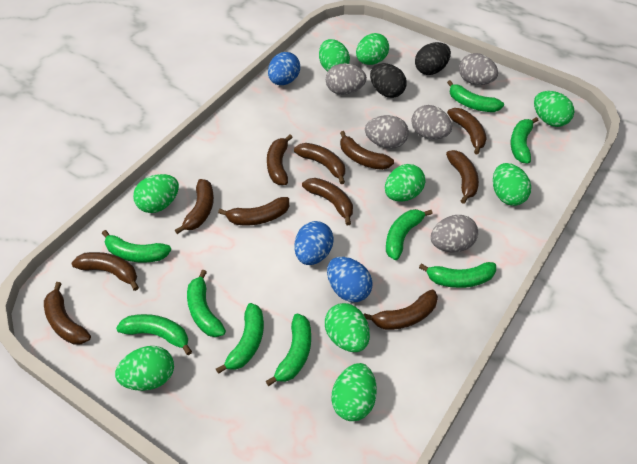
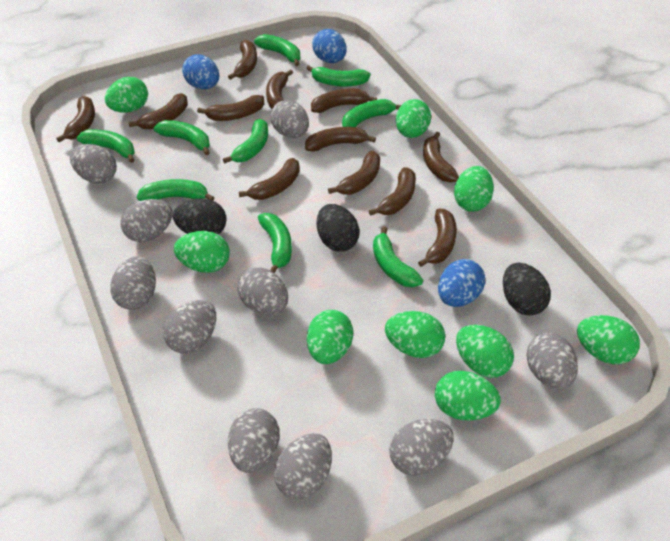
black egg: [370,63,407,98] [415,42,451,75] = 2 -> [173,198,226,234] [316,204,359,252] [503,263,551,316] = 3
brown banana: [44,282,91,345] [72,252,139,291] [175,179,214,234] [218,197,289,225] [267,134,293,185] [294,143,345,184] [302,178,353,225] [340,131,394,170] [364,290,438,330] [446,150,479,204] [447,108,487,155] = 11 -> [56,96,95,142] [129,93,188,130] [197,95,264,121] [228,40,257,80] [239,158,300,200] [266,69,293,109] [305,127,376,152] [311,89,377,113] [328,151,380,195] [369,167,416,216] [418,208,457,267] [423,132,459,183] = 12
grey egg: [326,63,367,95] [365,115,409,149] [411,105,452,139] [431,215,478,253] [459,53,498,85] = 5 -> [70,144,117,184] [110,256,156,310] [120,199,173,242] [163,300,216,353] [228,408,280,473] [237,268,288,314] [271,100,309,138] [274,433,332,500] [389,419,453,476] [526,333,578,390] = 10

